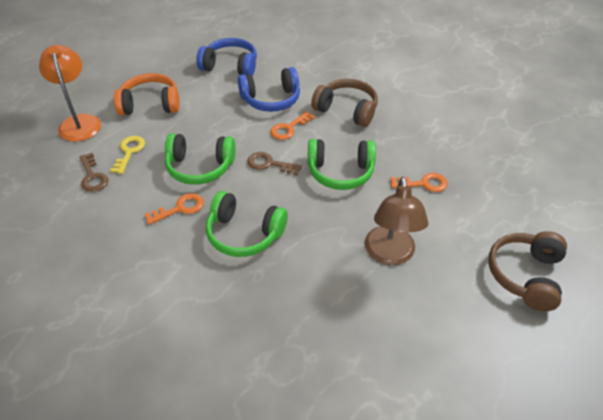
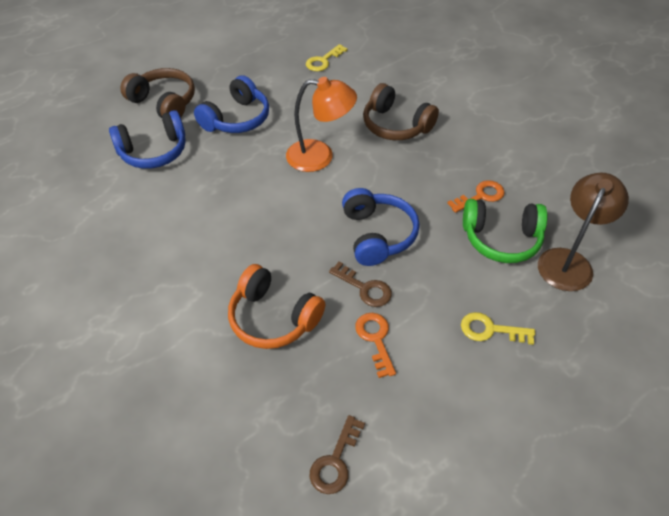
blue headphones: [196,38,257,76] [238,67,300,112] = 2 -> [109,110,186,169] [194,75,269,133] [342,188,420,266] = 3
green headphones: [165,133,235,185] [206,191,288,257] [308,139,376,190] = 3 -> [463,199,547,263] = 1
orange key: [144,193,204,225] [270,111,315,140] [390,173,448,192] = 3 -> [355,313,396,378] [447,180,505,213] = 2
yellow key: [110,136,145,174] = 1 -> [306,44,348,71] [461,312,535,345] = 2

